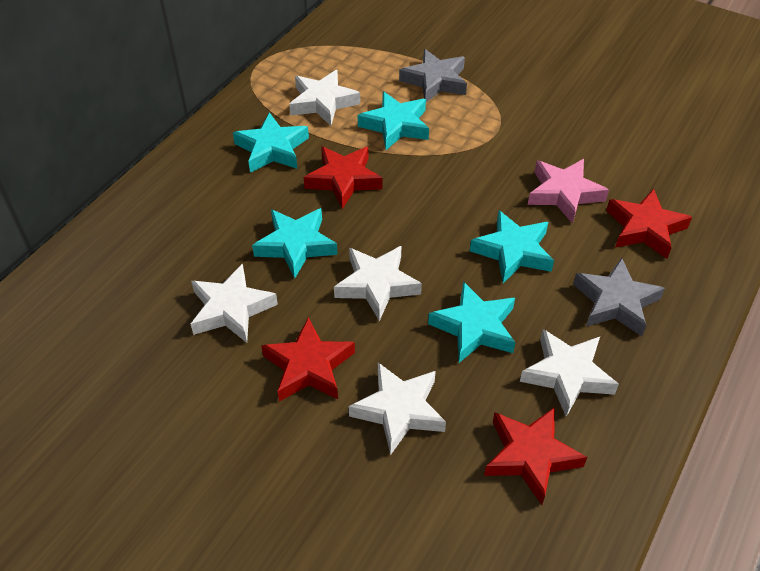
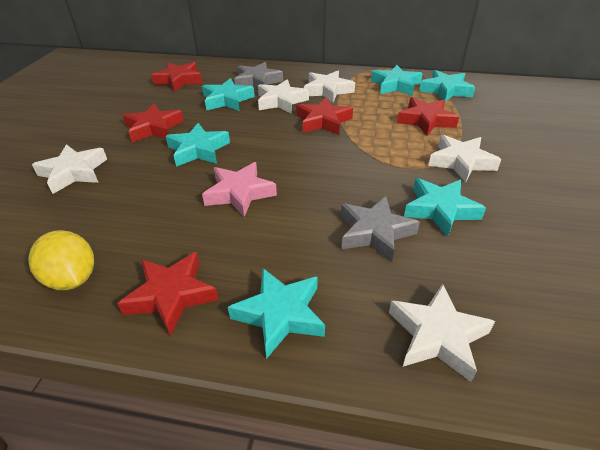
red star: [261,317,355,402] [304,146,383,209] [484,407,587,505] [606,189,692,259] = 4 -> [117,252,219,336] [123,104,184,143] [151,62,203,92] [296,97,353,135] [397,97,459,136] = 5
turquoise star: [233,112,309,173] [252,208,338,278] [358,91,429,150] [428,281,515,363] [470,211,554,283] = 5 -> [165,123,230,167] [202,78,255,111] [228,268,325,359] [371,65,423,96] [404,178,486,237] [419,70,475,102] = 6
yellow lemon: none = 0 -> [28,230,94,290] = 1

